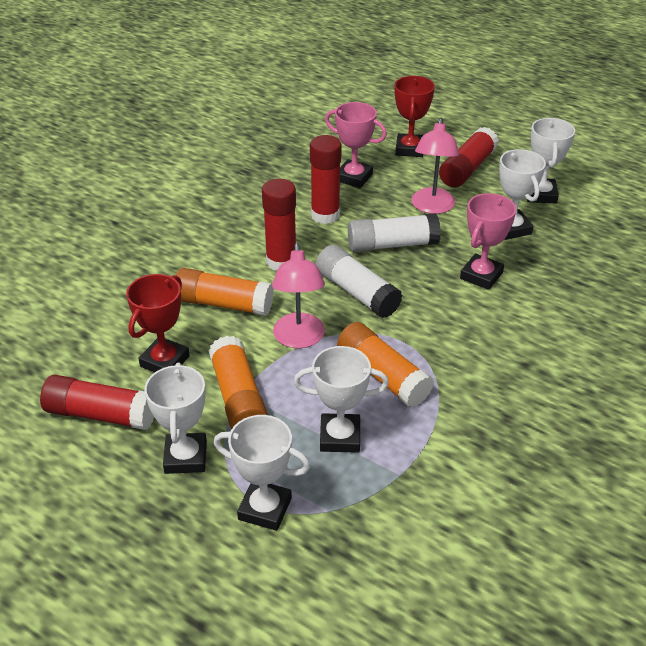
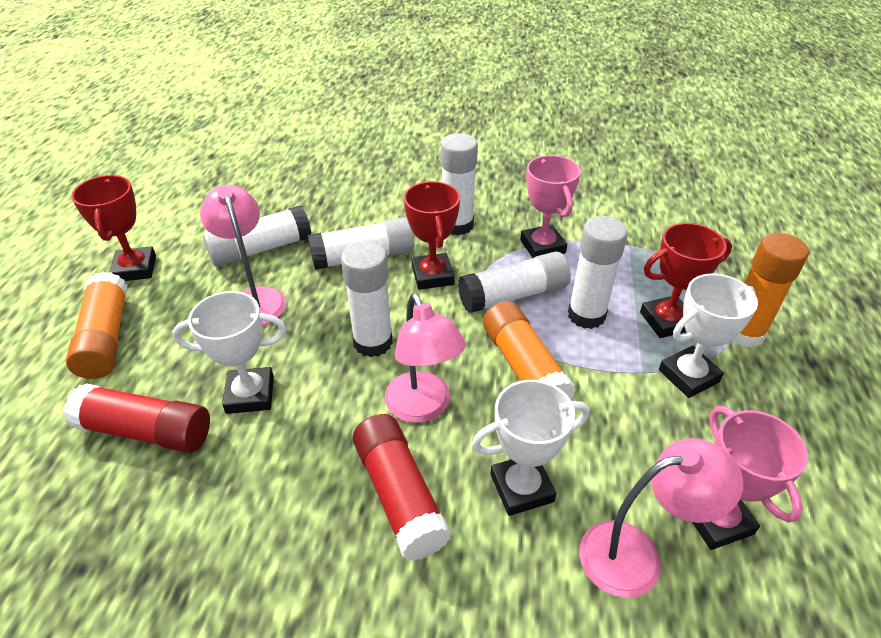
pink lamp: [272,243,325,348] [411,118,459,214] = 2 -> [200,185,286,325] [385,293,466,423] [579,438,744,598] = 3
red glue stick: [40,375,154,430] [262,179,296,270] [310,135,342,224] [439,127,498,187] = 4 -> [64,383,210,453] [353,414,451,561] = 2
red trophy: [126,274,190,372] [394,76,435,157] = 2 -> [71,175,156,281] [404,181,460,290] [640,223,732,338] = 3
white glue stick: [316,245,403,318] [348,213,441,252] = 2 -> [203,206,311,267] [308,217,414,270] [341,241,393,357] [441,133,478,236] [458,251,571,313] [568,216,628,329] = 6
white trophy: [144,363,207,474] [214,415,310,531] [294,346,389,453] [499,149,546,240] [527,118,575,203] = 5 -> [172,291,286,414] [472,380,589,516] [659,274,758,398] = 3

